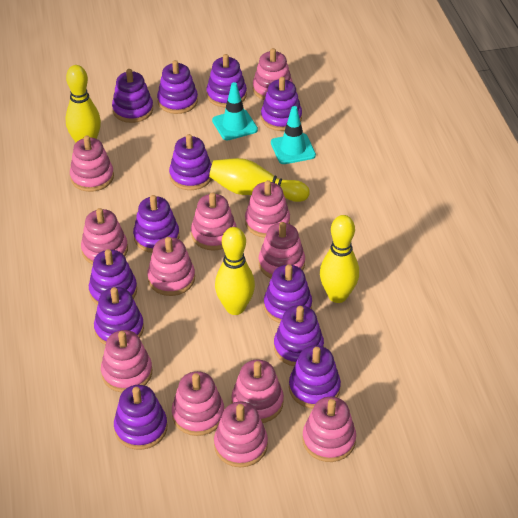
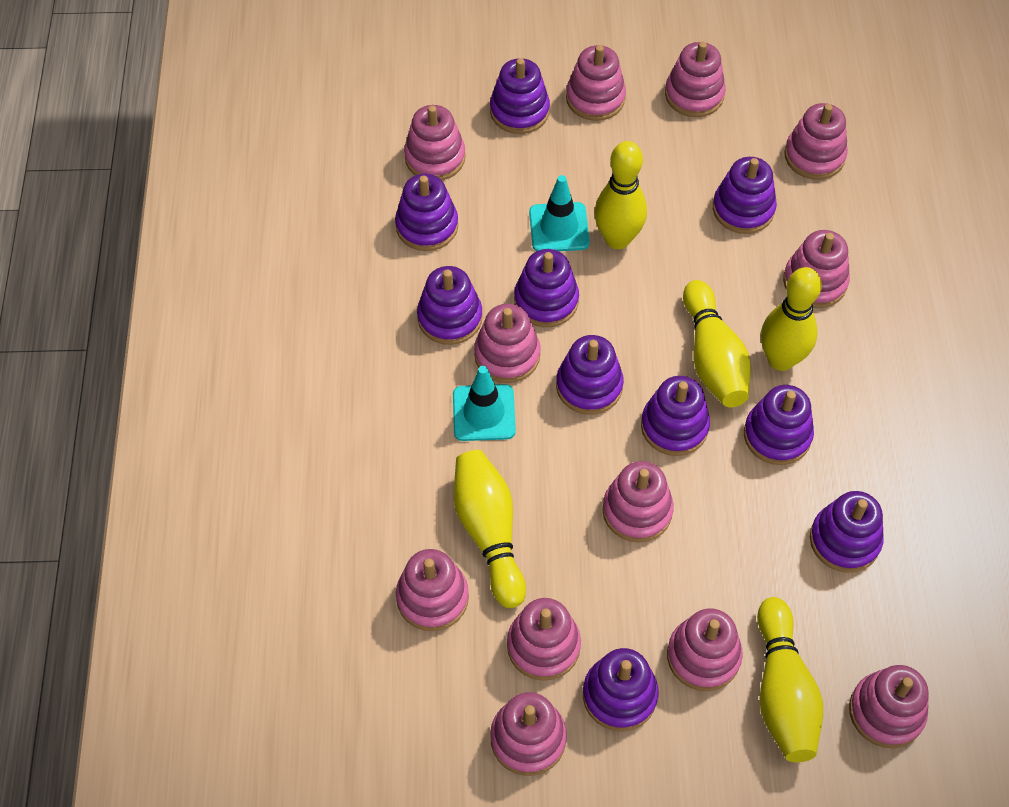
purple stacking toy: [89,249,137,305] [94,287,144,345] [112,69,153,123] [114,385,167,450] [133,195,179,253] [157,60,198,114] [169,134,212,190] [206,54,247,107] [261,77,302,131] [264,264,312,323] [274,305,324,366] [289,345,341,409] = 12 -> [395,174,458,251] [417,266,483,345] [490,58,550,134] [514,249,579,327] [556,335,624,415] [583,648,658,731] [641,376,710,456] [713,157,777,234] [744,385,814,465] [810,491,884,573] = 10
yellow bowling pin: [65,65,101,142] [209,158,310,202] [215,227,255,315] [320,215,359,303] = 4 -> [454,450,526,608] [594,141,647,249] [683,280,751,407] [757,597,823,762] [761,267,822,371] = 5

